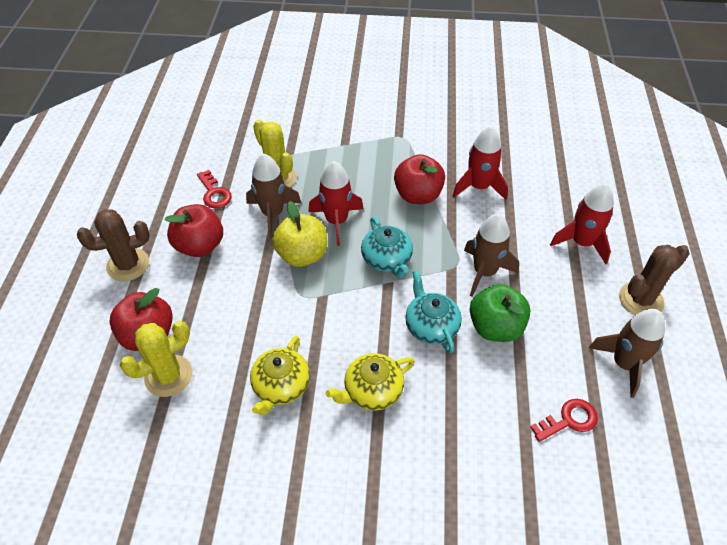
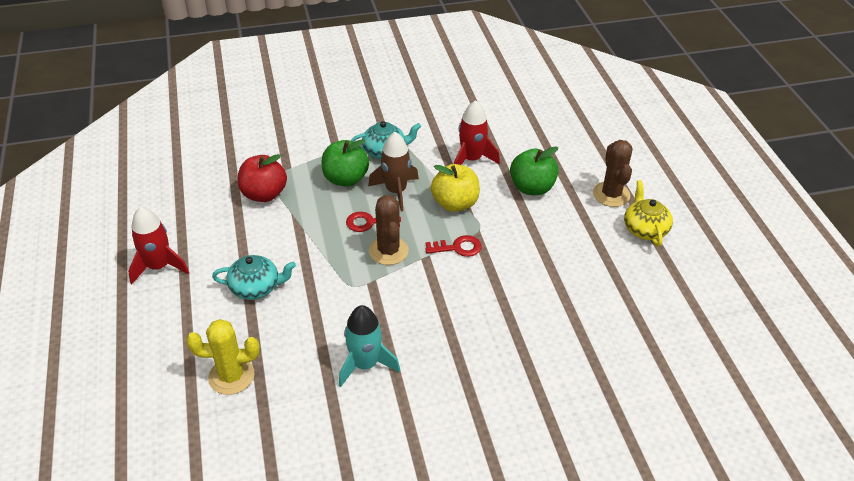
brown rocket: [246,153,301,238] [464,214,519,297] [589,309,665,398] = 3 -> [368,132,419,212] = 1
green apple: [470,284,531,342] = 1 -> [322,139,369,187] [510,146,559,195] = 2
red apple: [109,288,173,351] [164,204,223,257] [394,154,445,204] = 3 -> [238,154,287,202] = 1
red rocket: [308,161,364,246] [453,126,508,200] [550,183,614,264] = 3 -> [128,207,189,284] [454,100,500,165] = 2
turquoise rocket: none = 0 -> [339,305,400,387] = 1
yellow cactus: [120,321,192,397] [253,120,297,187] = 2 -> [186,319,260,395] = 1
yellow teapot: [250,336,310,415] [326,353,415,411] = 2 -> [624,180,673,247] = 1

